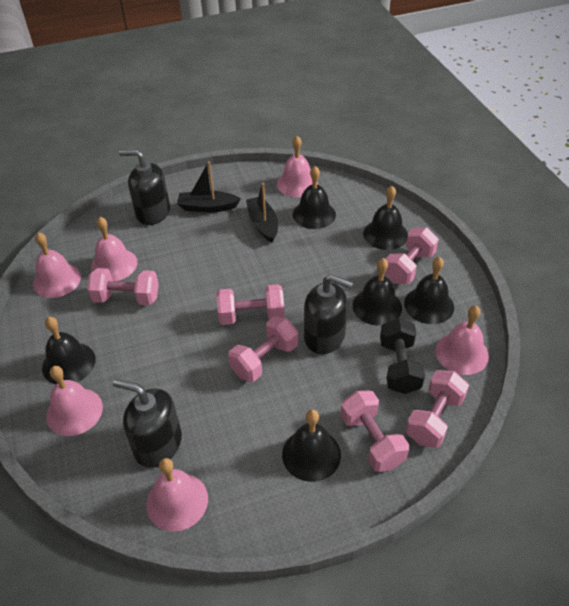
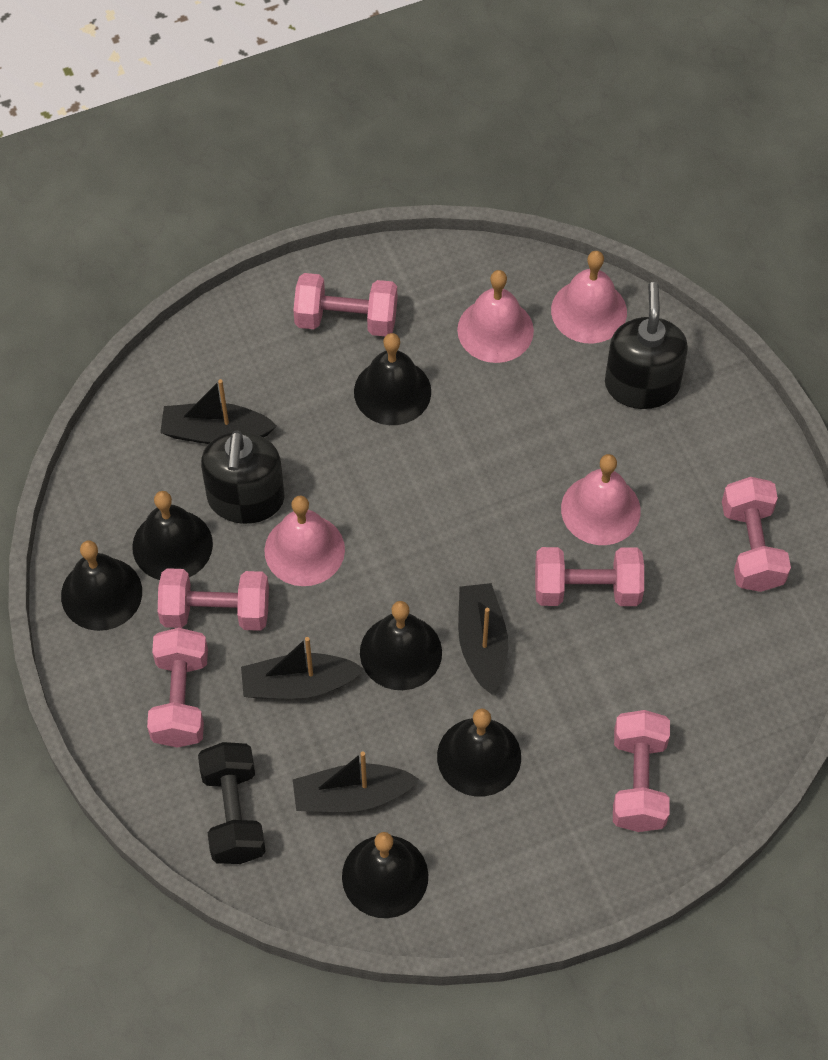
black boat: [177,162,241,212] [246,183,278,243] = 2 -> [160,379,277,444] [241,637,364,699] [293,752,419,812] [458,583,508,695] = 4
black soap dispenser: [113,379,182,468] [119,149,170,225] [304,274,353,354] = 3 -> [201,430,284,524] [605,282,688,409] = 2
pink bell: [33,232,81,298] [46,366,103,436] [91,217,138,281] [146,458,208,531] [277,136,318,197] [435,306,489,375] = 6 -> [264,495,345,586] [457,270,534,363] [551,251,627,344] [561,454,641,545] = 4

